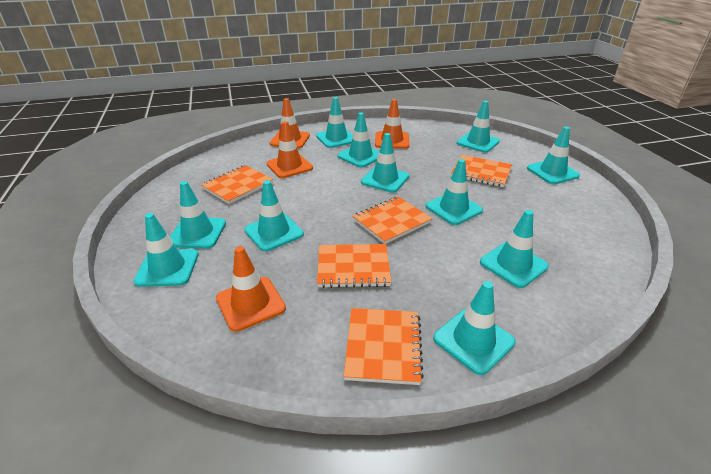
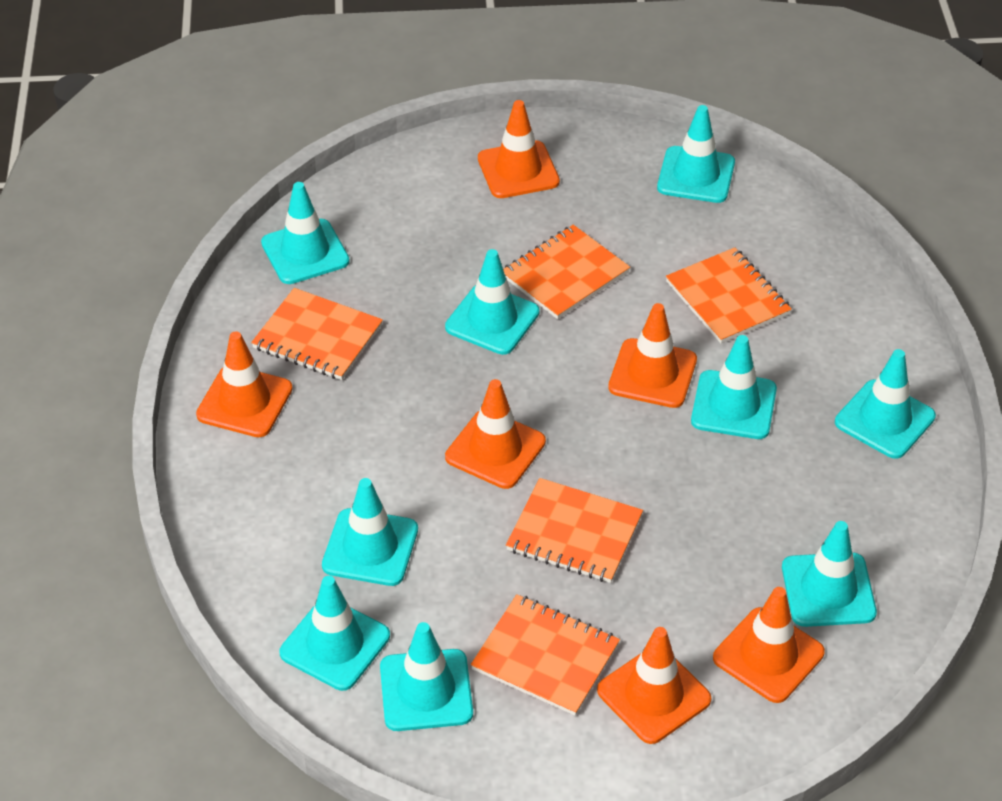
orange traffic cone: [216,246,286,332] [267,121,313,178] [270,98,310,148] [375,99,410,149] = 4 -> [196,332,293,437] [445,379,546,489] [478,100,560,198] [597,627,711,744] [608,303,697,408] [713,587,825,703] = 6
turquoise traffic cone: [133,213,199,287] [170,181,226,249] [244,180,304,252] [316,97,353,148] [337,112,379,168] [361,133,409,193] [426,159,483,225] [433,281,516,375] [457,100,500,153] [480,210,549,288] [527,127,580,184] = 11 -> [261,182,350,284] [279,576,390,691] [322,478,418,586] [380,622,473,731] [445,249,540,355] [657,105,735,203] [691,335,777,439] [782,521,877,627] [835,349,936,459] = 9

